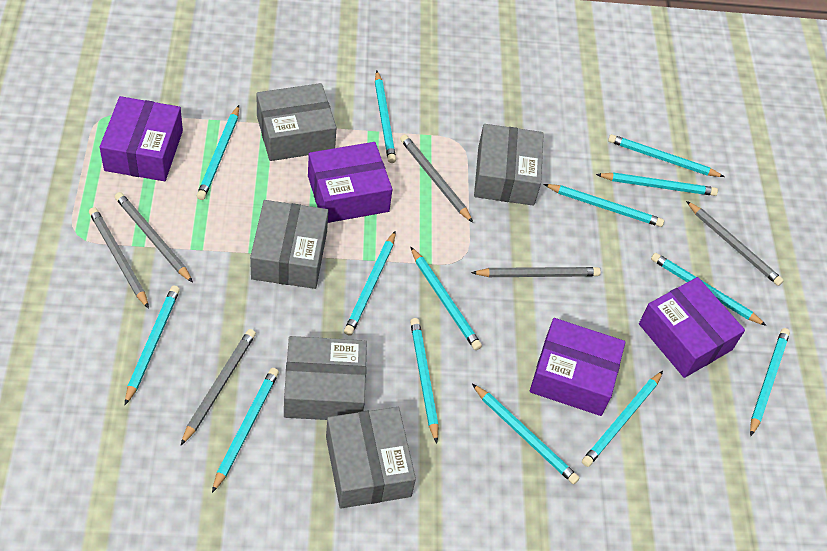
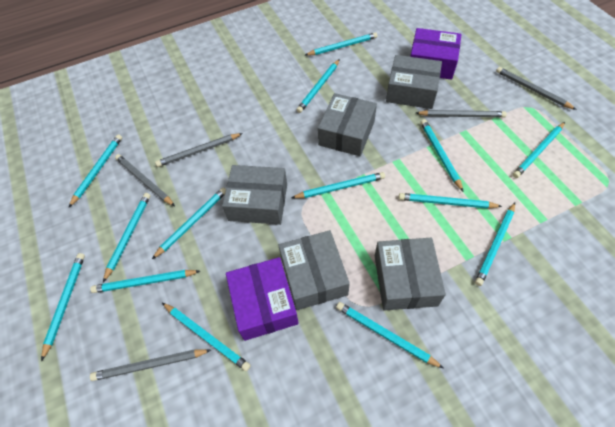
grey pencil: [89,207,149,309] [115,192,193,283] [181,329,256,445] [400,134,473,223] [471,267,601,277] [686,201,784,286] = 6 -> [90,349,211,381] [115,154,175,206] [155,133,243,167] [416,110,507,118] [496,67,577,110] = 5
purple box: [100,96,183,181] [308,142,392,223] [530,318,625,416] [639,277,745,378] = 4 -> [226,257,299,341] [410,28,462,80] = 2

